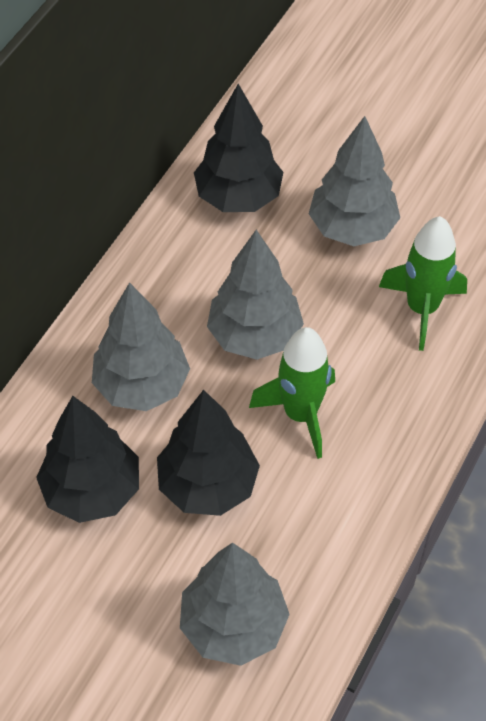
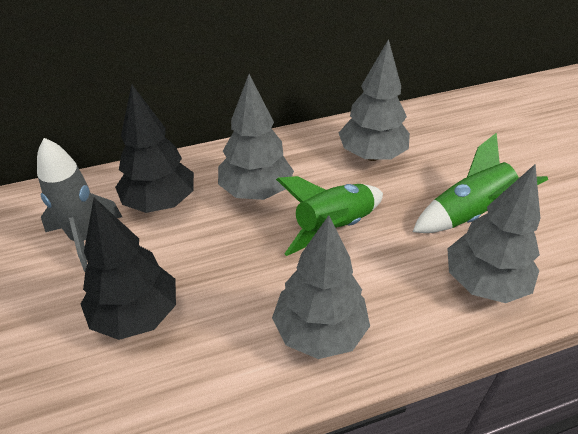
black tree: [36,396,139,523] [157,390,260,516] [194,84,283,212] = 3 -> [81,198,176,340] [115,85,194,213] = 2
grey rocket: none = 0 -> [37,138,122,272] = 1

